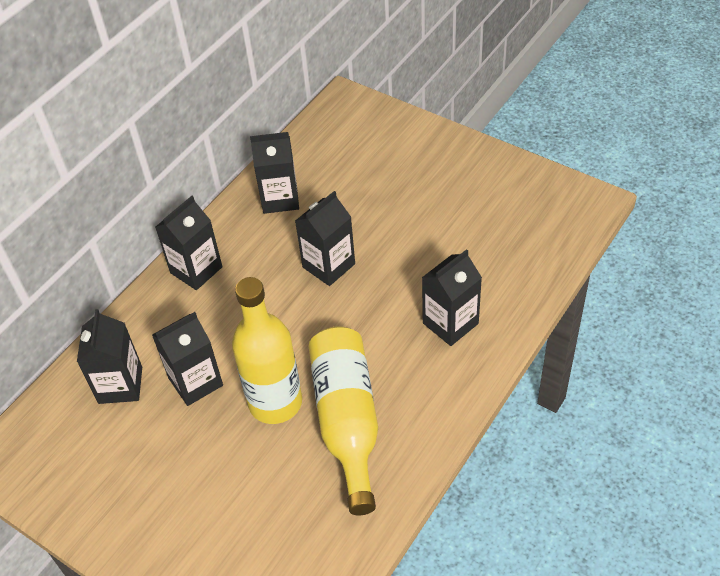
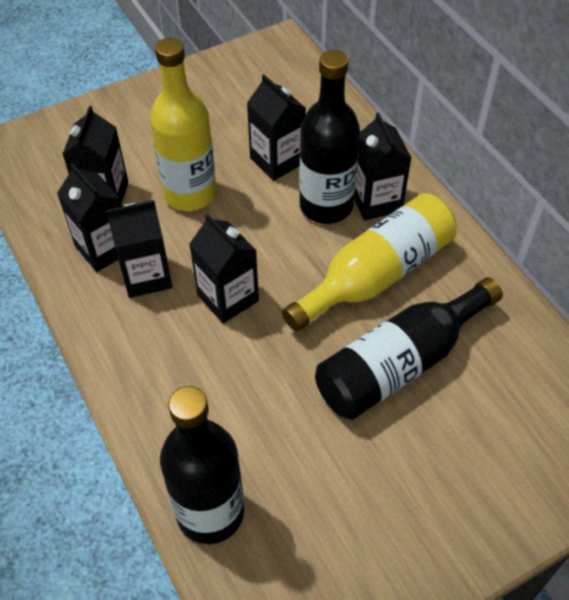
black bottle: none = 0 -> [160,386,244,544] [299,50,360,224] [315,277,503,420] = 3

